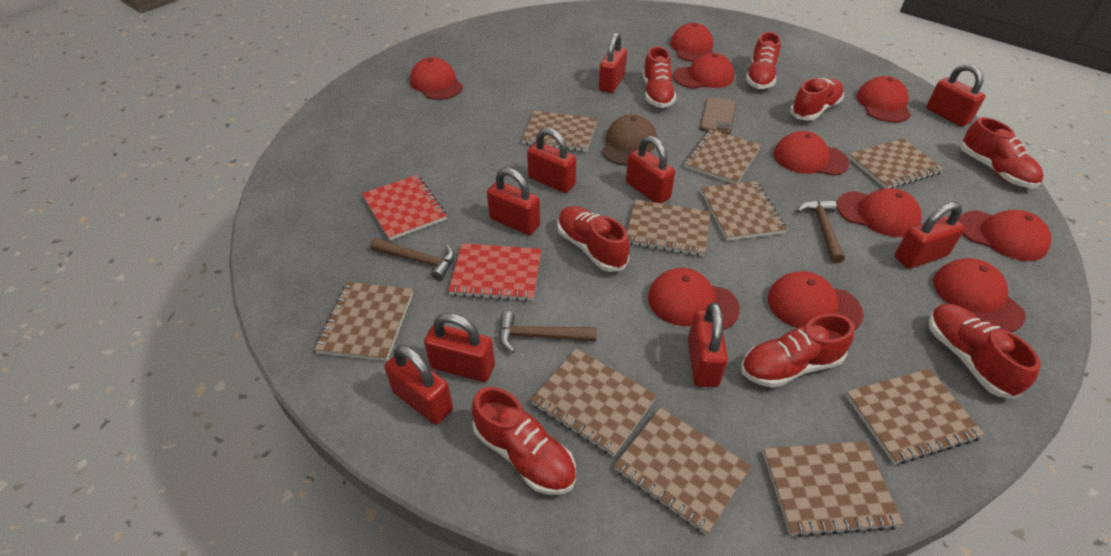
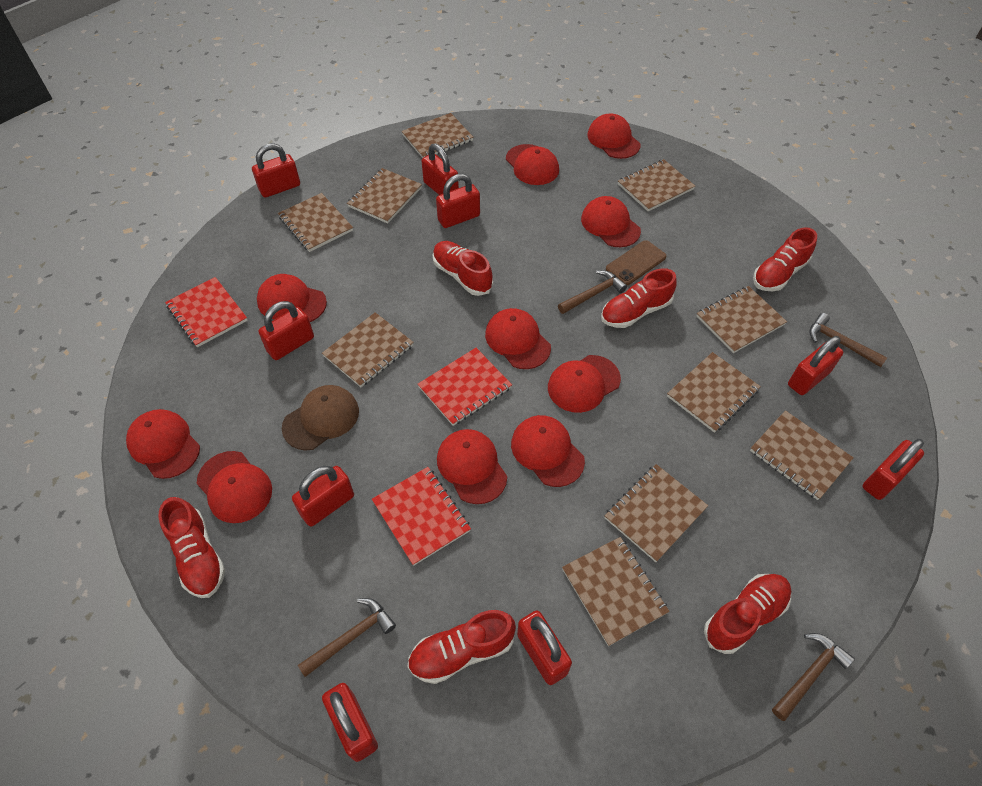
brown hammer: [370,238,455,281] [499,311,596,353] [797,200,845,264] = 3 -> [298,598,396,677] [558,270,627,314] [772,633,855,721] [809,313,887,367] = 4
red notebook: [362,175,447,241] [448,243,541,301] = 2 -> [165,277,248,347] [372,467,471,566] [418,348,512,426] = 3
red shoe: [472,387,576,495] [557,206,630,272] [643,46,676,108] [741,314,854,388] [746,32,781,89] [790,78,844,121] [928,304,1041,399] [960,117,1044,188] = 8 -> [158,497,225,598] [407,610,516,684] [433,241,493,296] [601,268,677,328] [704,574,791,654] [753,227,817,291] = 6

